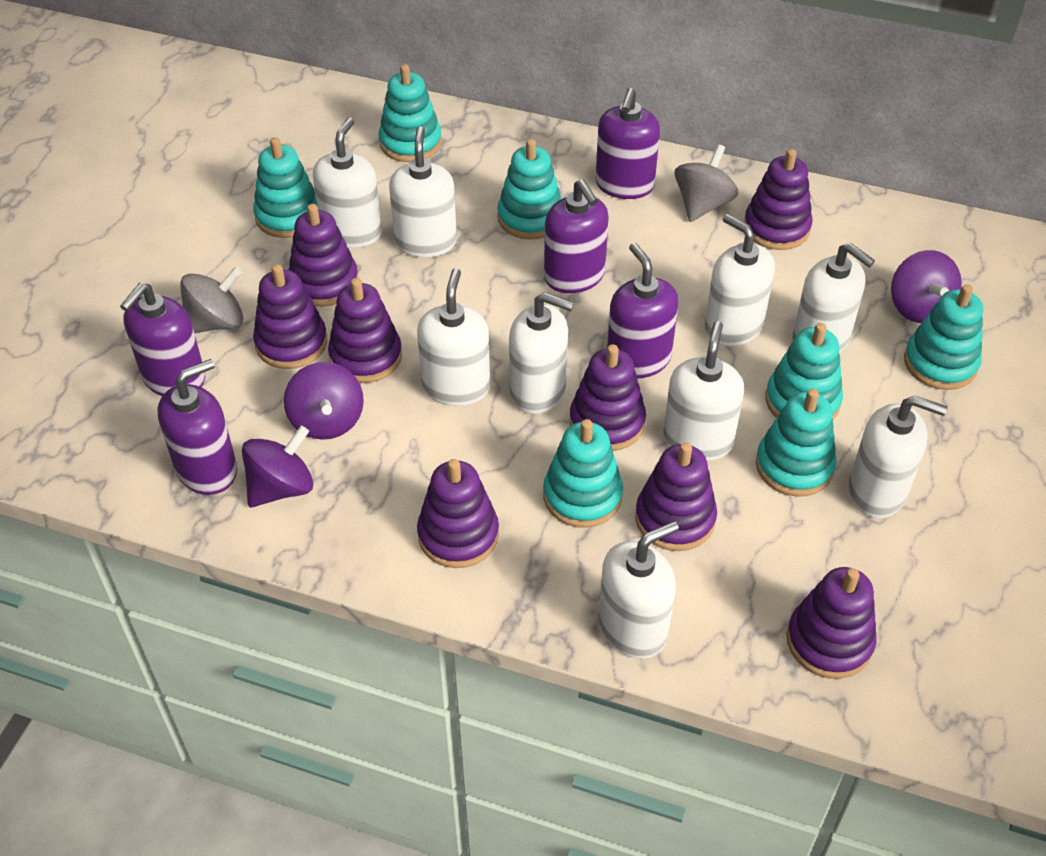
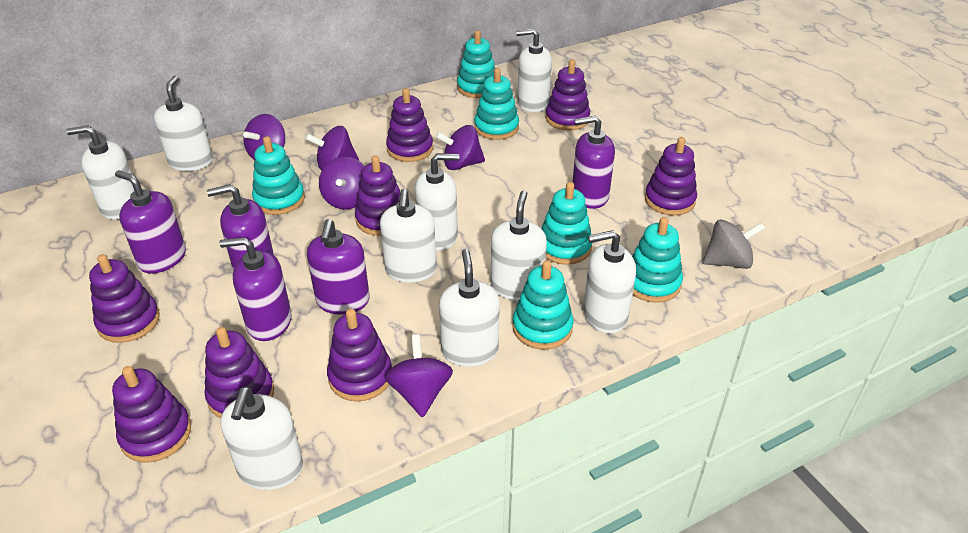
grey spinning top: [180,266,243,334] [675,144,738,222] = 2 -> [703,219,765,269] = 1
purple spinning top: [242,426,313,507] [284,362,364,440] [891,250,962,323] = 3 -> [243,114,285,160] [305,126,359,171] [319,157,365,210] [385,334,453,417] [435,125,485,170] = 5
turquoise stacking toy: [253,137,317,238] [378,64,442,162] [497,139,561,240] [543,419,623,528] [756,389,837,497] [765,323,843,420] [904,284,983,390] = 7 -> [252,136,305,215] [457,30,495,98] [474,68,519,140] [512,260,573,350] [542,182,592,265] [632,217,683,303] = 6

